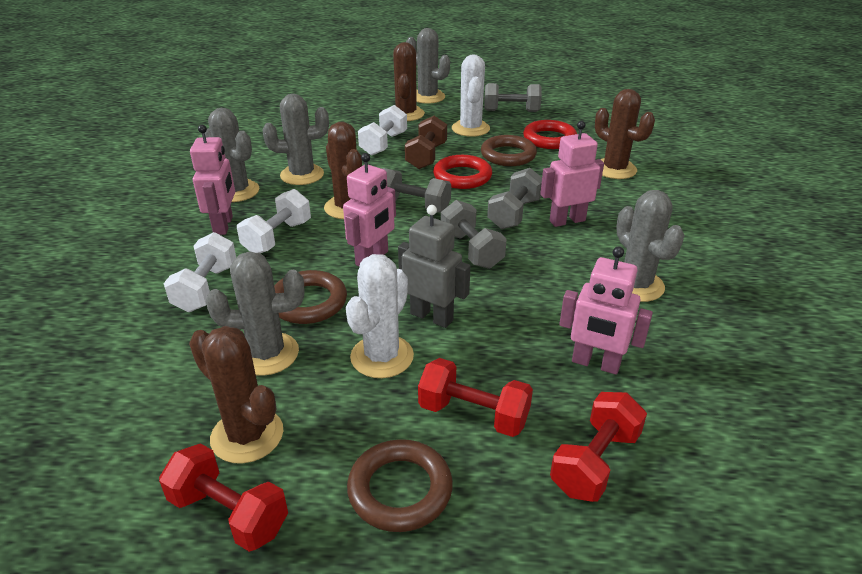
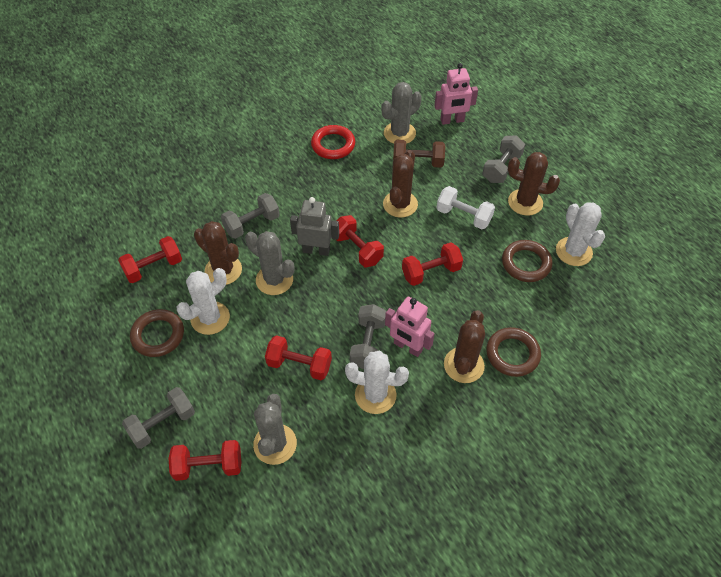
grey cactus: [205,108,259,202] [206,252,304,376] [263,94,329,185] [406,28,450,104] [616,190,685,302] = 5 -> [245,231,294,295] [253,394,297,465] [381,82,422,144] = 3
pink robot: [190,125,235,235] [343,153,396,267] [540,121,604,227] [559,246,653,375] = 4 -> [385,297,435,357] [434,63,478,125] = 2
red dumbbell: [159,443,288,552] [418,358,533,437] [550,392,647,502] = 3 -> [118,236,182,283] [168,440,241,481] [265,335,332,380] [337,215,384,267] [402,242,463,286] = 5
red ring: [433,155,492,189] [523,120,577,149] = 2 -> [311,125,355,159] = 1
white cactus: [346,254,414,378] [452,54,490,137] = 2 -> [177,268,230,335] [345,351,409,414] [556,202,605,266] = 3
white dumbbell: [164,232,236,312] [237,189,311,253] [358,105,407,156] = 3 -> [436,186,495,229] = 1

